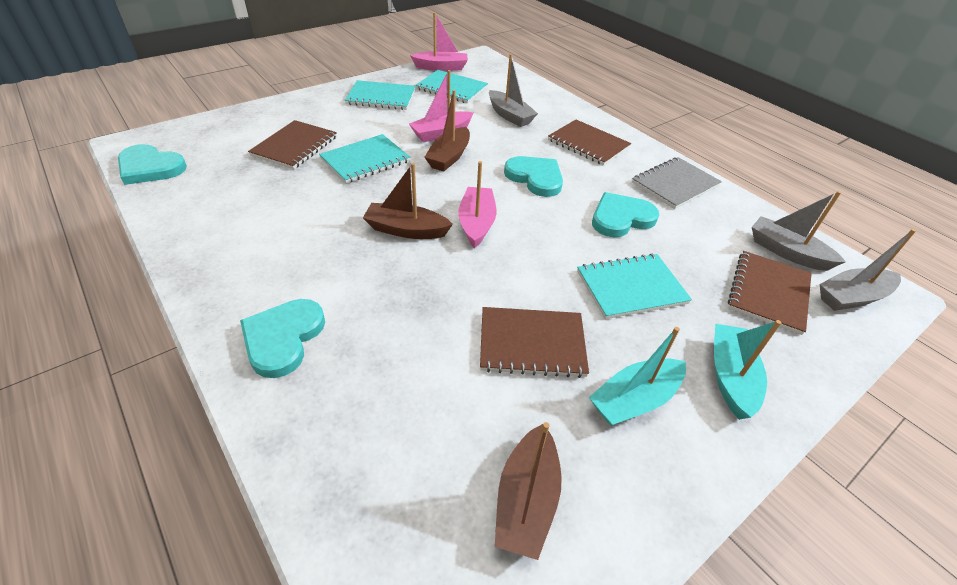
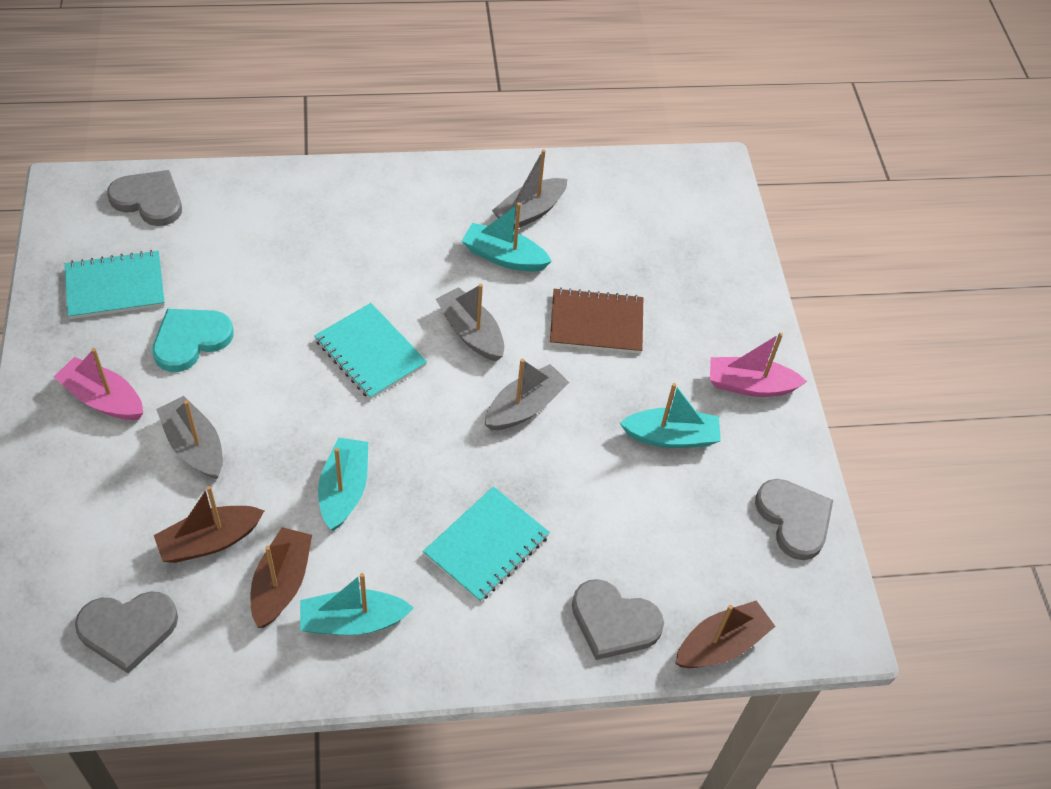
brown notebook: [248,120,337,169] [480,307,589,378] [548,120,631,166] [728,251,812,335] = 4 -> [550,288,643,354] = 1
grey boat: [489,54,538,127] [752,191,846,271] [820,229,916,311] = 3 -> [156,396,223,480] [436,284,504,361] [485,359,570,430] [492,149,567,230] = 4
grey heart: none = 0 -> [75,591,178,674] [107,170,182,226] [572,579,664,660] [755,479,833,560] = 4
grey notebook: [632,157,722,209] = 1 -> none = 0
pink boat: [409,70,473,142] [410,12,468,71] [458,161,497,248] = 3 -> [54,348,143,420] [710,333,807,397] = 2
turquoise boat: [589,327,686,426] [714,320,781,420] = 2 -> [300,573,414,635] [318,437,368,531] [462,203,552,272] [620,383,721,448] = 4
turquoise heart: [118,144,187,185] [240,299,325,378] [504,156,563,197] [592,192,659,237] = 4 -> [152,309,233,372] = 1
turquoise notebook: [319,134,411,184] [345,80,416,110] [416,70,488,104] [577,253,692,319] = 4 -> [65,250,165,319] [314,303,427,400] [423,486,550,602] = 3

